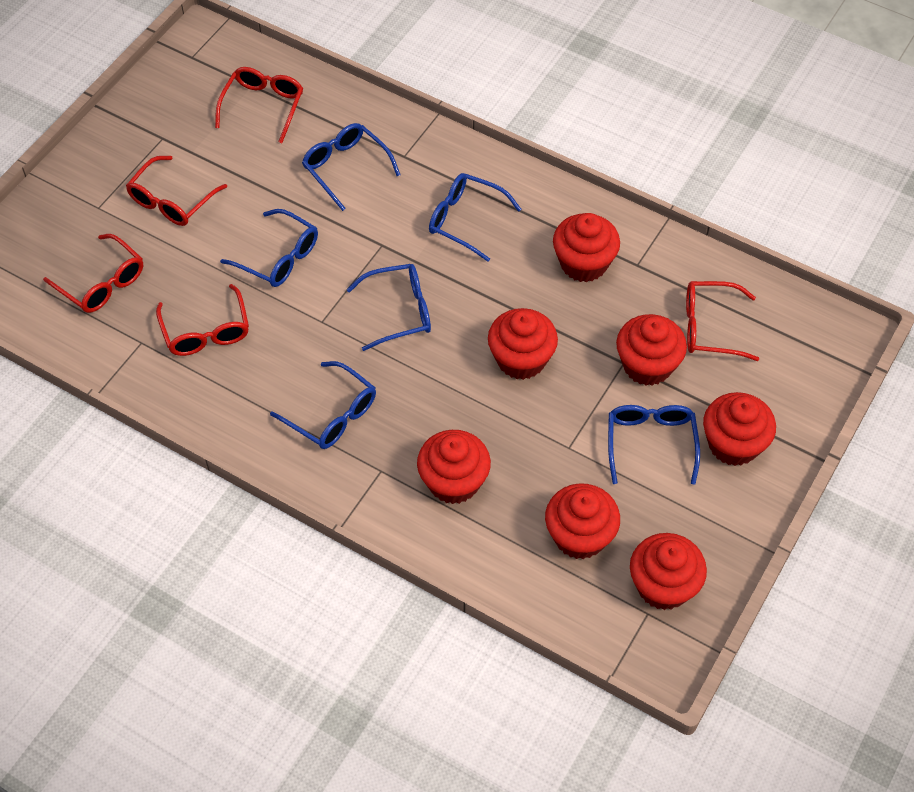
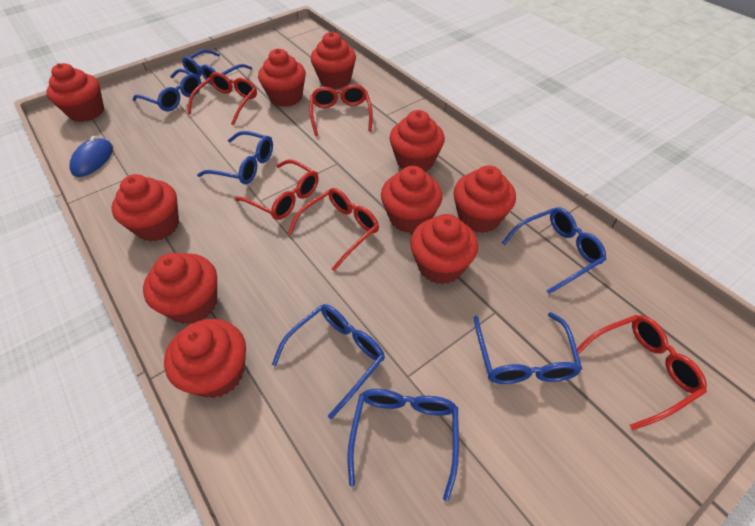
blue glasses: [220,209,318,287] [270,361,376,449] [302,123,400,211] [347,264,431,351] [429,173,522,262] [608,405,700,485] = 6 -> [133,69,201,111] [182,50,252,85] [197,131,273,184] [272,304,385,420] [347,389,459,501] [474,312,582,384] [502,208,606,294] = 7
blue mouse: none = 0 -> [70,136,113,177] = 1
red cupcake: [417,430,491,504] [488,308,558,380] [545,483,620,559] [553,213,620,282] [616,314,687,386] [630,533,707,610] [703,392,776,466] = 7 -> [46,63,104,122] [111,174,179,241] [143,253,217,324] [164,319,246,398] [258,49,306,107] [311,32,356,89] [381,166,443,233] [389,110,445,172] [410,214,478,284] [453,165,516,233] = 10

